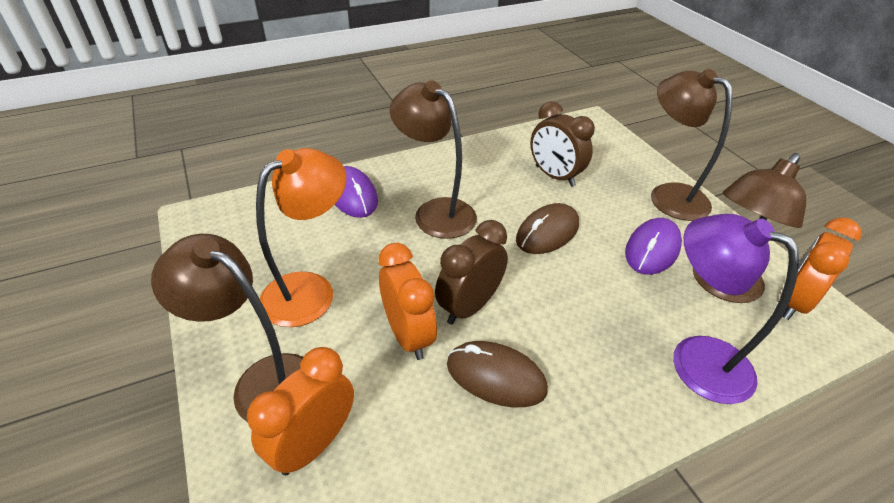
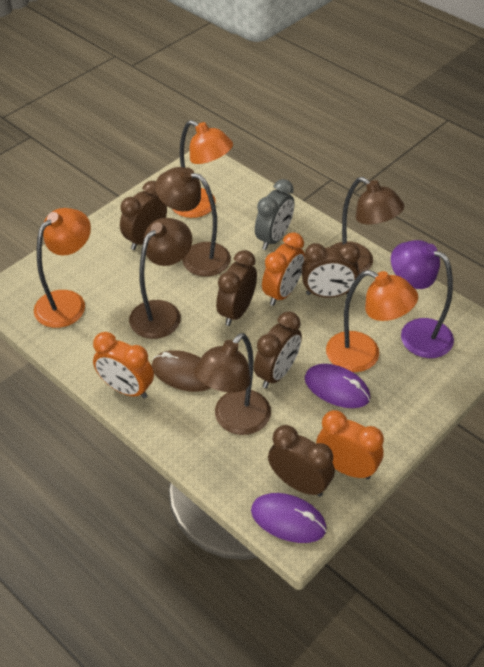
brown clock: [435,220,508,325] [530,101,595,187] = 2 -> [120,181,167,250] [216,250,257,326] [254,311,302,388] [268,425,335,497] [302,243,360,298] = 5
brown mouse: [447,341,548,407] [516,203,579,254] = 2 -> [152,350,210,392] = 1
grey clock: none = 0 -> [255,179,294,250] = 1
orange lamp: [256,148,346,327] = 1 -> [34,208,91,328] [172,120,233,218] [326,270,418,372] = 3

